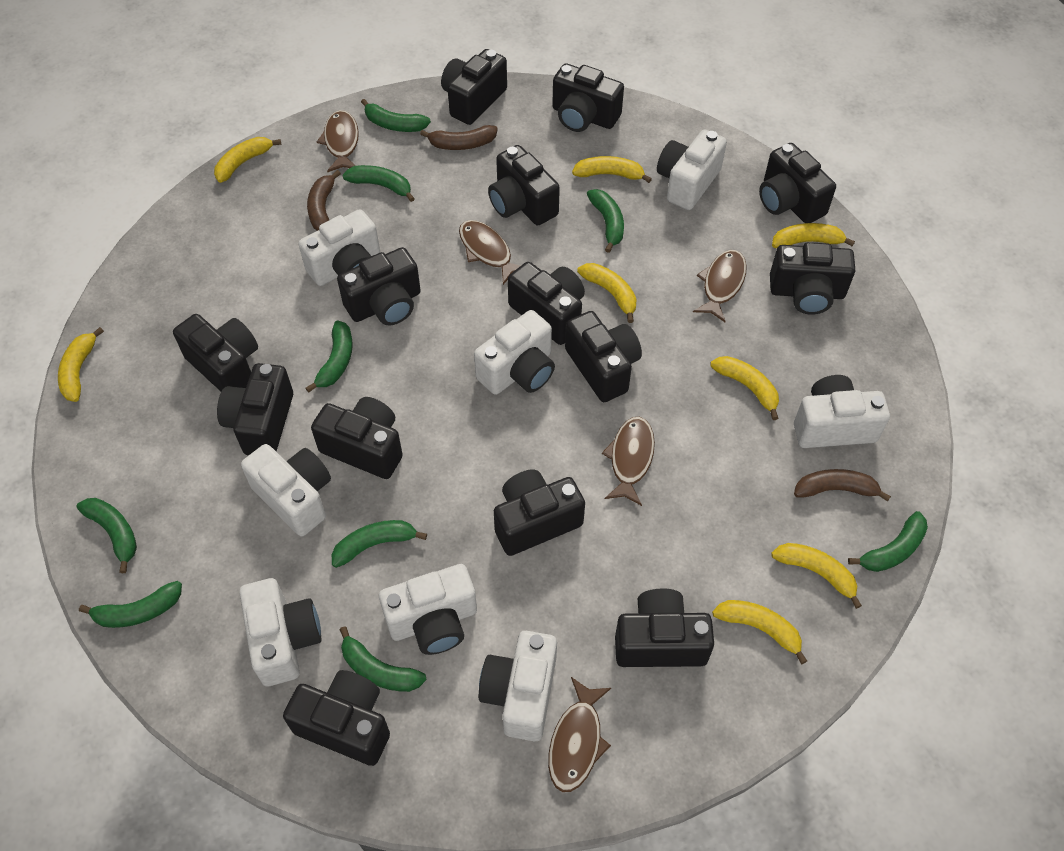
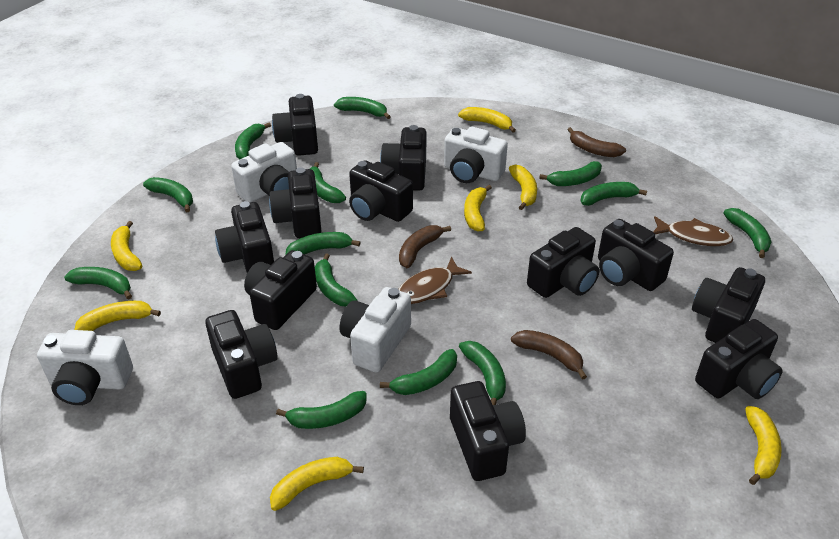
black camera: [173,314,258,391] [217,363,293,455] [283,670,390,766] [311,397,403,479] [337,247,421,325] [441,49,507,125] [488,145,560,225] [494,470,585,556] [508,262,585,345] [552,63,624,132] [565,311,642,402] [615,588,714,667] [759,143,836,223] [770,242,855,314] = 14 -> [205,310,278,399] [215,201,274,273] [244,250,317,330] [269,167,321,238] [272,94,318,156] [349,160,413,222] [380,125,426,191] [450,381,526,481] [527,227,599,298] [598,219,674,291] [692,267,765,343] [695,319,783,399] = 12
brown fish: [317,110,359,172] [459,220,521,285] [548,677,611,792] [602,417,655,506] [693,250,747,322] = 5 -> [399,257,472,304] [653,216,733,246] = 2
green banana: [76,498,137,573] [79,581,182,628] [305,321,353,393] [332,520,427,568] [340,626,426,692] [342,165,415,202] [361,99,431,132] [587,189,624,253] [848,511,928,572] = 9 -> [64,267,132,300] [143,177,193,212] [235,123,271,159] [276,391,367,429] [286,232,361,254] [310,162,346,203] [315,254,358,306] [334,97,391,119] [380,349,457,395] [459,341,506,405] [539,161,602,186] [580,182,647,206] [723,208,772,258] = 13
white camera: [239,578,322,686] [241,444,331,536] [298,209,380,286] [379,564,477,655] [474,310,555,395] [479,631,557,741] [657,129,727,210] [794,375,890,448] = 8 -> [37,330,133,405] [231,142,297,203] [339,287,411,373] [444,127,508,183] = 4
yellow banana: [58,327,104,402] [214,137,281,183] [572,156,652,183] [577,263,637,323] [710,356,779,420] [712,600,807,664] [771,543,862,609] [772,223,855,248] = 8 -> [74,301,161,331] [111,221,142,271] [270,457,364,511] [458,107,516,132] [464,185,492,231] [509,164,537,210] [745,406,782,485] = 7

